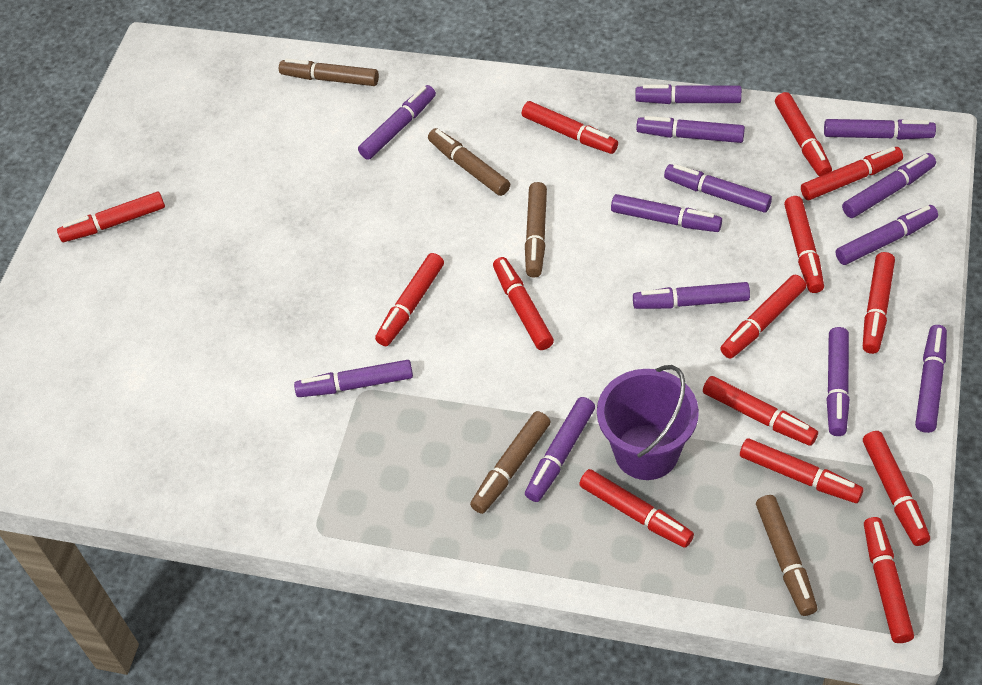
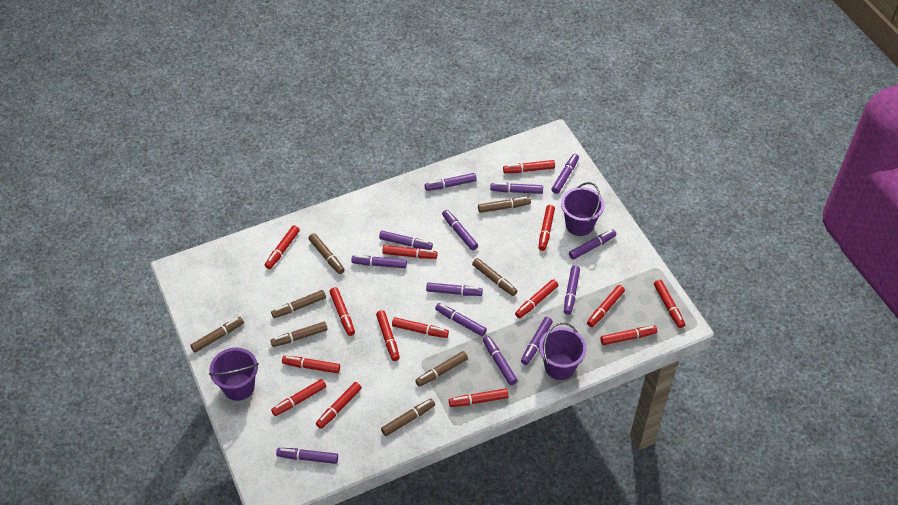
brown marker: [279,58,379,86] [428,128,510,196] [470,411,551,514] [525,182,547,278] [756,495,818,616] = 5 -> [190,317,244,353] [270,322,328,347] [271,290,326,318] [308,233,345,274] [381,399,435,436] [415,351,468,387] [472,258,517,296] [478,197,531,213] = 8
purple bucket: [597,365,699,480] = 1 -> [209,348,259,401] [539,322,587,380] [561,182,604,236] = 3
red marker: [57,192,165,242] [375,253,444,346] [493,257,554,350] [522,101,618,154] [579,469,694,548] [703,376,818,446] [720,275,806,359] [740,438,864,503] [775,92,832,177] [784,196,824,293] [801,147,903,200] [863,252,895,354] [863,431,930,546] [864,517,914,643] = 14 -> [265,225,300,269] [271,379,326,416] [282,356,340,373] [316,382,362,429] [329,287,355,336] [376,310,400,361] [382,245,438,259] [392,317,449,338] [449,388,509,407] [503,160,555,173] [515,279,558,319] [538,205,555,251] [587,285,625,327] [600,326,657,345] [654,280,685,328] = 15

